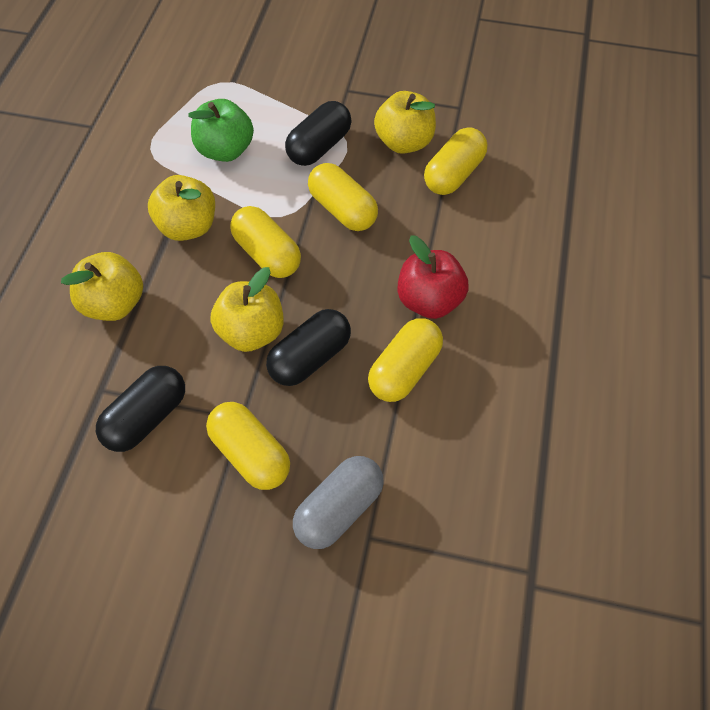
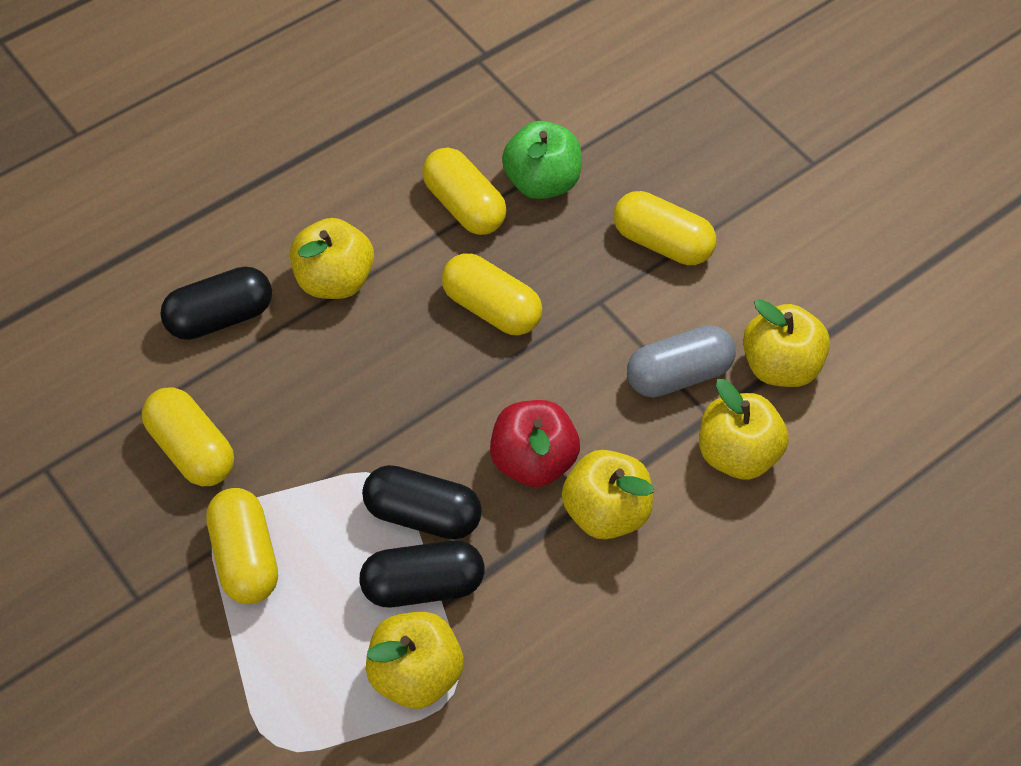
yellow apple: [61,252,143,321] [148,175,215,241] [210,267,284,352] [374,91,436,154] = 4 -> [290,218,374,299] [366,612,464,709] [562,450,654,539] [699,379,789,480] [743,299,830,387] = 5

